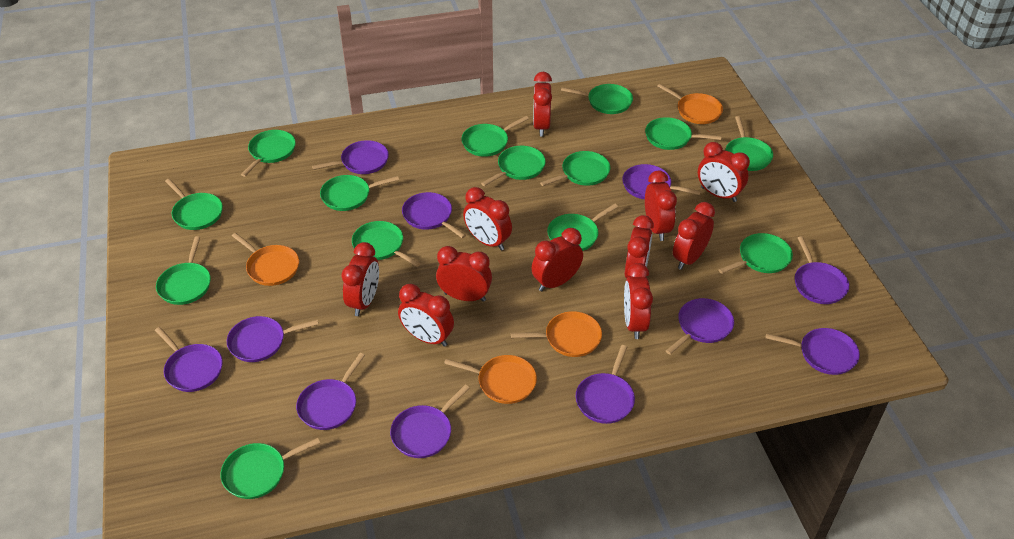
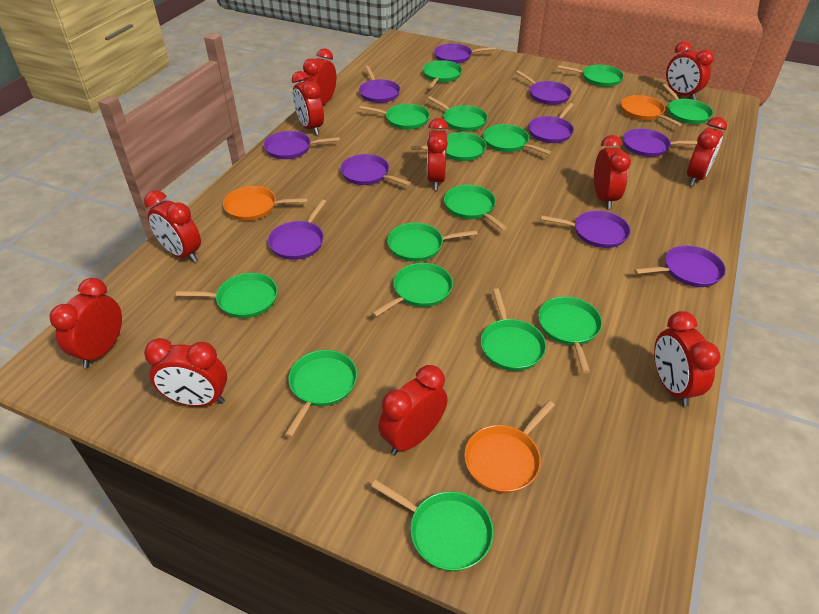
green pan: [156,236,211,305] [165,179,223,230] [220,438,320,499] [241,130,296,177] [320,175,399,211] [352,221,421,267] [461,116,529,157] [481,146,546,186] [540,151,610,186] [547,204,618,251] [561,84,633,114] [645,117,722,150] [719,233,793,274] [726,116,773,171] = 14 -> [176,273,278,318] [285,350,357,438] [359,104,430,130] [371,480,494,571] [372,263,453,317] [387,223,478,262] [411,132,486,161] [423,60,462,89] [427,96,488,131] [444,185,507,231] [481,288,546,371] [483,124,551,155] [538,296,602,373] [558,65,624,87] [662,84,713,124] = 15
orange pan: [232,233,299,286] [444,355,537,404] [511,311,602,357] [657,84,723,124] = 4 -> [223,186,308,221] [464,400,555,493] [621,95,682,126] = 3
purple pan: [155,327,223,392] [227,316,319,362] [296,353,365,430] [312,140,389,174] [390,385,470,458] [402,192,466,238] [576,345,635,424] [623,164,701,199] [666,298,734,354] [765,328,860,375] [795,236,849,304] = 11 -> [264,131,340,159] [268,199,326,260] [340,154,411,186] [359,66,400,103] [434,43,496,64] [516,71,572,105] [528,103,574,143] [541,210,631,248] [623,128,697,157] [634,245,726,287] = 10

